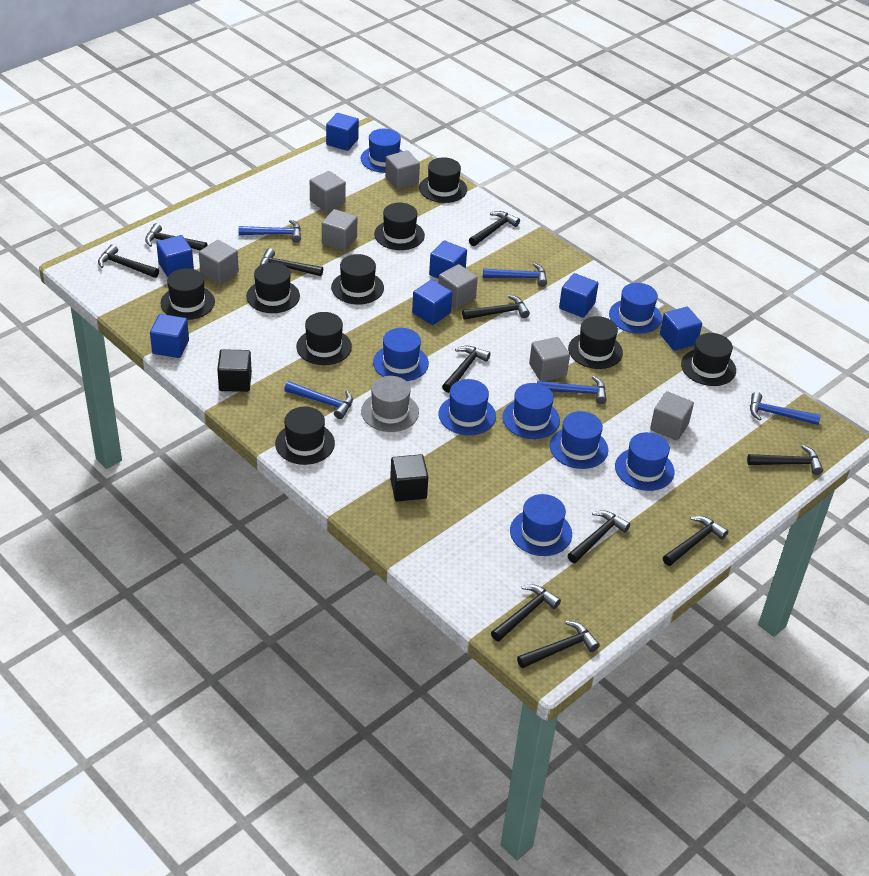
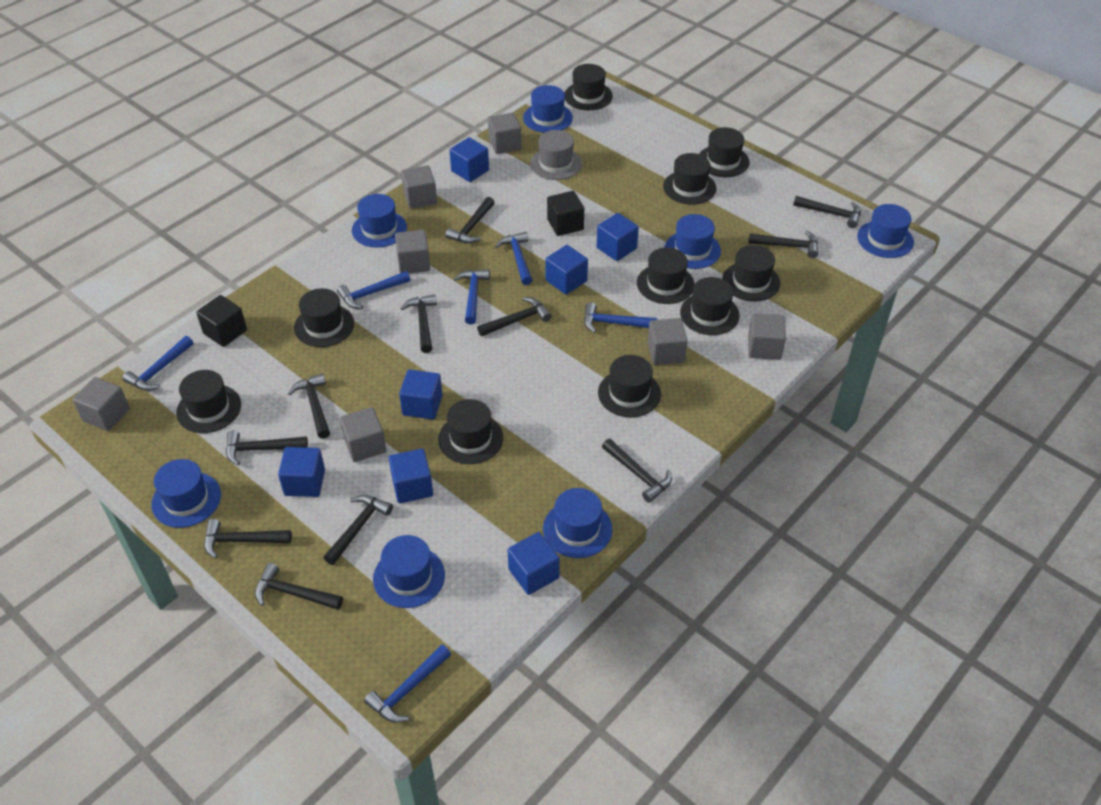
black hat: [160,268,215,320] [246,262,300,313] [275,407,335,465] [296,312,352,365] [331,254,384,305] [374,203,425,250] [419,157,467,203] [568,316,623,369] [681,333,736,386] = 9 -> [176,370,241,433] [294,288,354,347] [438,399,503,464] [565,64,613,110] [598,355,661,418] [637,247,695,304] [663,153,716,205] [680,277,740,335] [699,127,749,177] [722,245,780,302] = 10
blue hammer: [239,220,301,243] [284,381,353,419] [483,263,547,287] [537,376,607,404] [750,392,821,425] = 5 -> [122,336,194,391] [337,271,410,309] [364,645,451,723] [454,269,490,324] [495,232,532,285] [584,302,657,333] = 6
blue hat: [361,129,403,173] [373,328,429,381] [439,379,496,435] [502,383,560,439] [510,494,572,556] [550,411,608,469] [609,283,662,334] [615,432,674,491] = 8 -> [151,459,221,528] [352,194,407,248] [373,535,445,608] [523,85,573,133] [543,488,613,558] [665,214,721,269] [857,204,914,258] = 7

